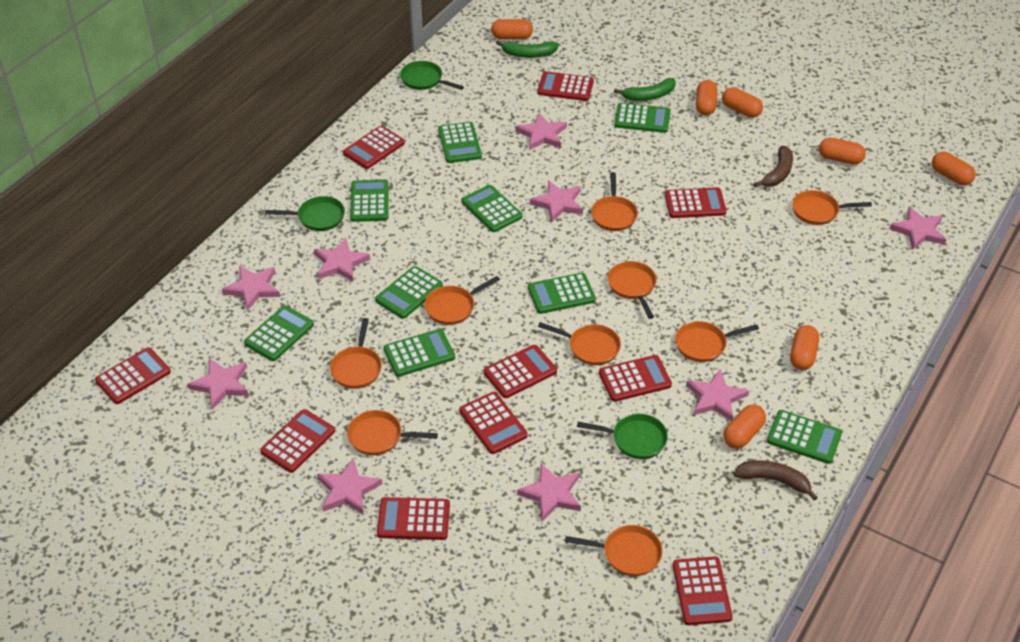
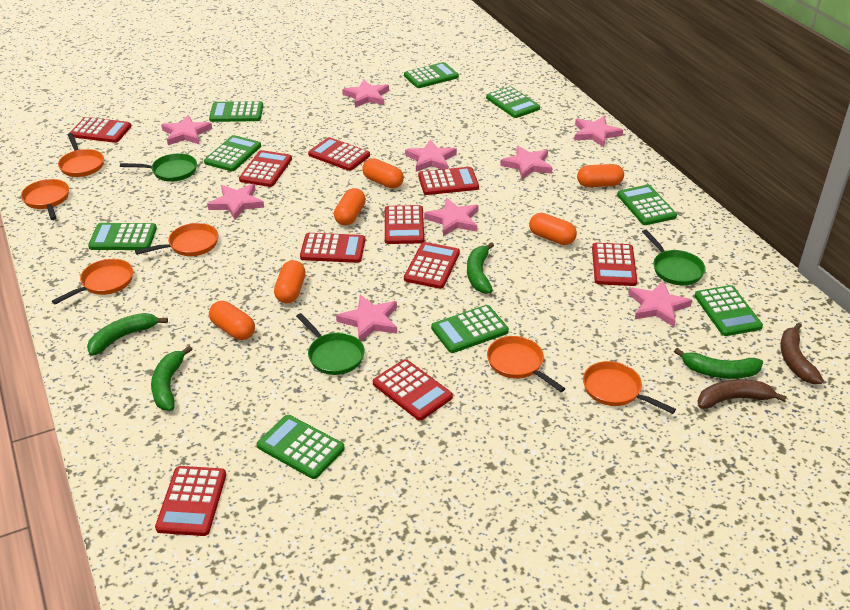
green banana: [496,40,559,58] [614,78,676,101] = 2 -> [87,313,168,356] [151,346,192,410] [467,242,494,294] [674,348,763,379] = 4
orange capsule: [491,19,533,39] [696,80,717,115] [722,87,763,118] [723,405,766,449] [790,325,819,370] [819,138,866,165] [932,152,976,185] = 7 -> [209,301,255,340] [274,260,306,303] [334,188,366,226] [362,158,404,189] [529,213,577,245] [577,164,624,187] = 6
orange pan: [330,318,382,389] [347,410,438,455] [425,276,500,325] [538,322,621,365] [565,525,663,576] [591,172,638,231] [608,261,657,319] [675,321,759,362] [792,190,872,225] = 9 -> [21,179,69,220] [52,259,133,305] [58,133,104,177] [135,223,218,256] [487,336,565,392] [583,361,676,414] = 6

